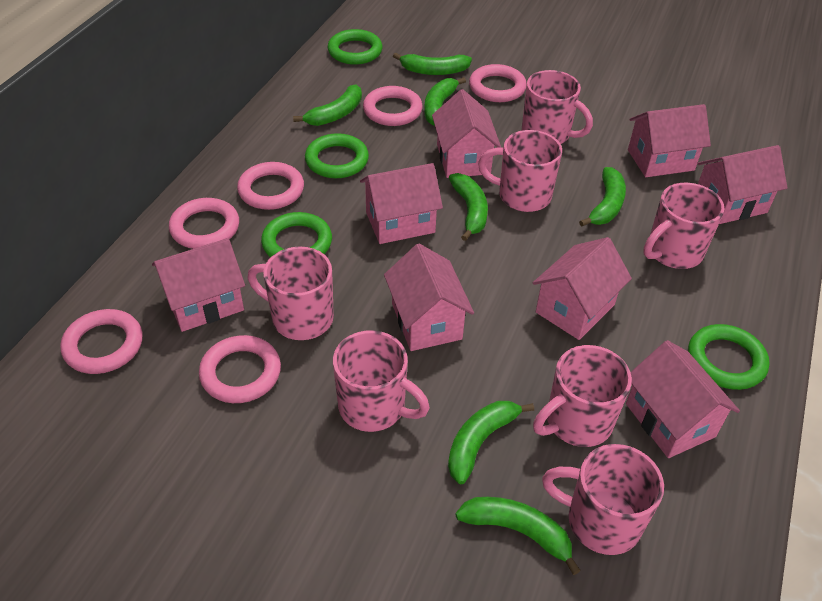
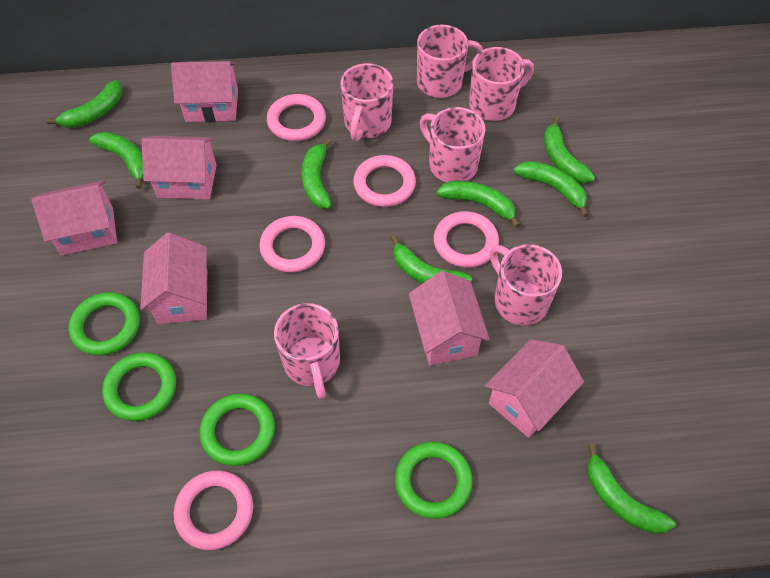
green banana: [293,84,362,126] [393,52,472,75] [424,77,466,126] [448,401,534,484] [449,173,488,241] [455,497,581,575] [579,167,626,226] = 7 -> [46,80,122,128] [89,132,143,189] [302,138,332,209] [391,235,472,284] [436,181,520,228] [513,161,589,217] [544,117,595,183] [587,444,676,534] = 8
pink house: [152,238,245,332] [360,163,443,244] [384,244,474,351] [432,89,501,178] [533,237,632,340] [626,340,740,458] [628,104,711,177] [698,145,787,224] = 8 -> [32,180,117,255] [140,232,207,324] [142,136,217,199] [171,61,238,122] [409,271,490,365] [485,339,584,438] = 6
pink mug: [247,246,334,340] [333,330,430,432] [478,130,562,212] [522,70,593,144] [533,345,632,447] [542,444,664,555] [643,183,724,269] = 7 -> [274,303,340,399] [341,63,393,141] [417,25,483,98] [420,107,485,182] [469,47,534,121] [490,244,562,325] = 6
pink ring: [60,309,142,374] [169,198,239,249] [199,335,281,403] [237,162,304,210] [363,86,423,126] [469,64,527,102] = 6 -> [174,471,253,550] [259,216,325,273] [267,94,326,141] [353,155,416,207] [434,211,499,268] = 5

